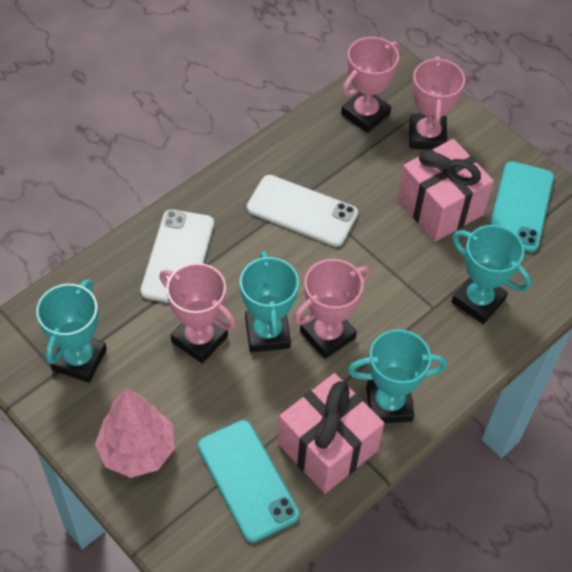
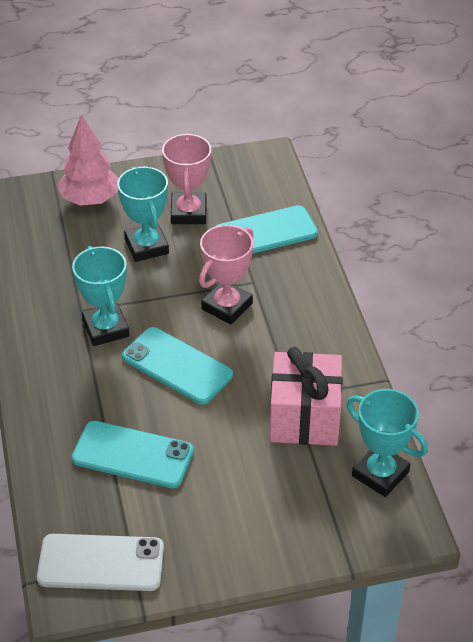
pink gift: [278,373,384,494] [397,139,494,242] = 2 -> [270,347,343,446] = 1
pink trophy: [159,263,236,363] [294,259,370,359] [341,37,400,133] [409,56,465,150] = 4 -> [162,133,211,224] [199,225,253,325] = 2
turquoise phone: [198,420,300,542] [490,161,554,252] = 2 -> [72,421,194,488] [122,327,233,404] [215,205,318,254] = 3
turquoise trophy: [36,279,107,383] [240,251,299,352] [348,329,447,423] [451,225,531,324] = 4 -> [72,246,129,346] [117,166,169,262] [347,389,428,497] = 3
white phone: [140,209,214,303] [247,175,358,247] = 2 -> [37,534,164,591] = 1

